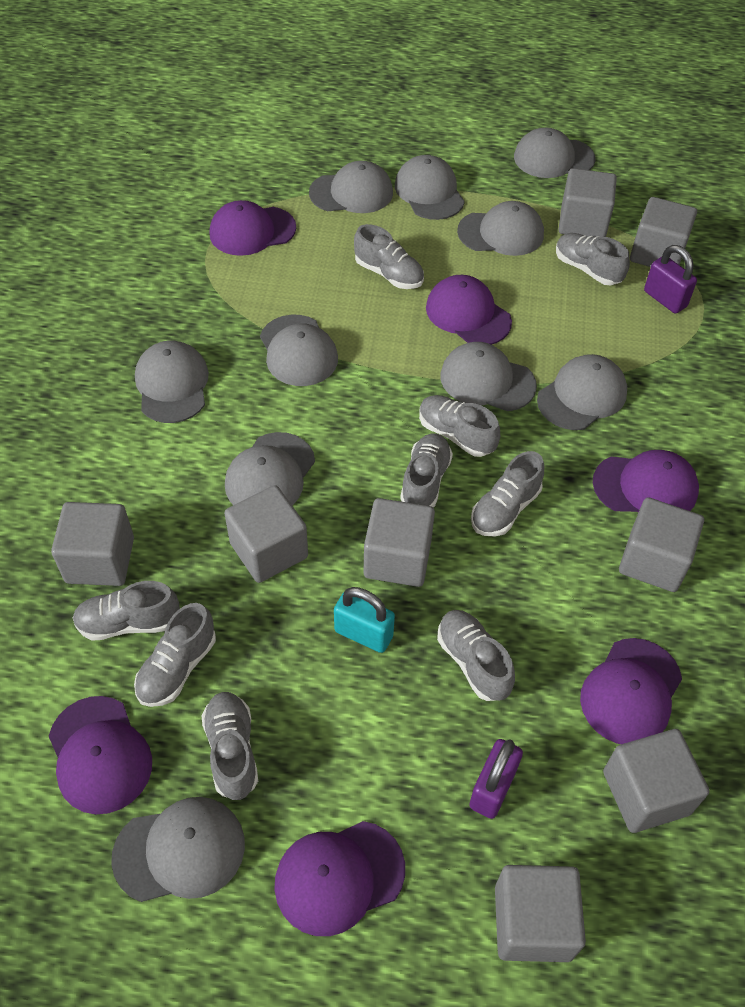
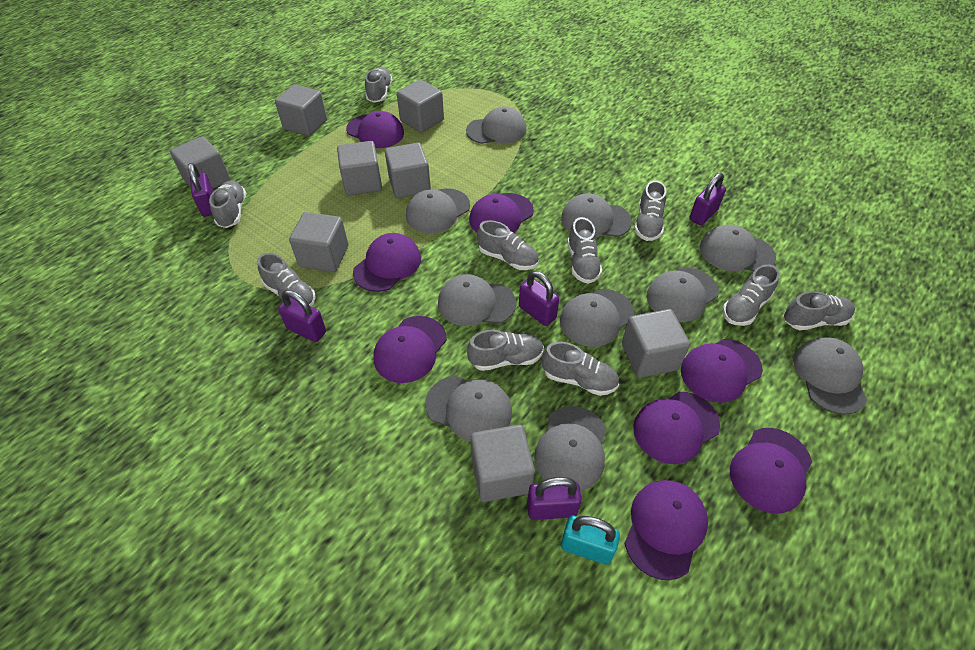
grey shoe: [72,581,180,641] [134,603,216,707] [201,692,258,800] [354,224,424,289] [400,433,453,507] [419,395,500,457] [437,610,515,701] [471,451,544,537] [556,233,630,285] = 9 -> [209,180,246,228] [257,253,316,307] [365,67,393,103] [467,330,544,371] [477,220,539,270] [542,342,619,396] [567,217,602,284] [634,180,666,241] [723,264,780,326] [784,291,855,330] = 10
purple cap: [49,696,152,814] [209,200,296,256] [274,821,405,936] [426,275,512,345] [580,638,682,744] [593,450,699,513] = 6 -> [346,111,404,148] [353,233,421,292] [374,316,447,383] [469,193,534,233] [624,480,708,580] [633,392,720,464] [681,339,763,403] [730,428,812,514] = 8
purple padlock: [470,739,523,819] [644,245,697,313] = 2 -> [188,163,214,217] [278,290,326,342] [519,271,559,326] [527,477,582,520] [689,173,726,225] = 5

